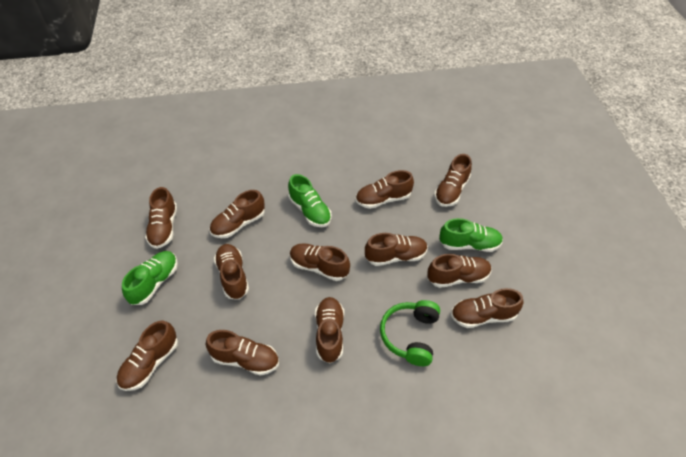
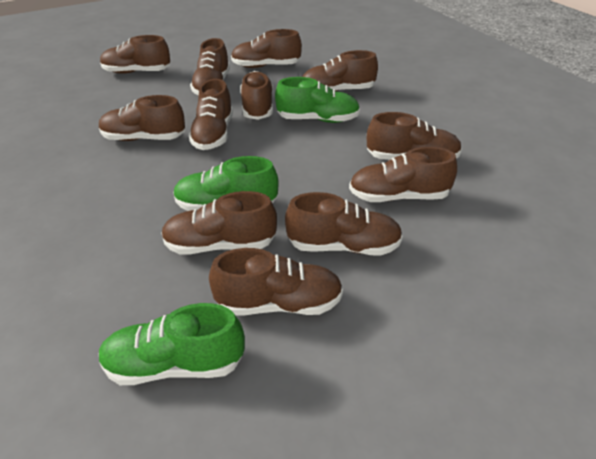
green headphones: [380,300,440,366] = 1 -> none = 0

